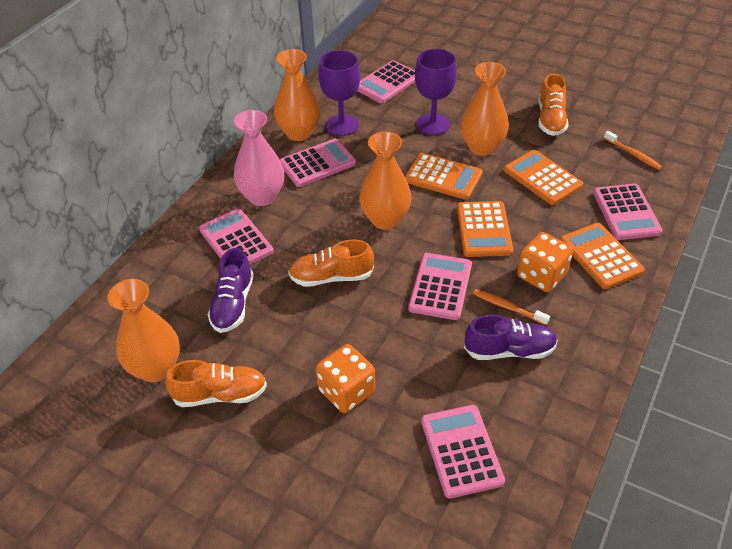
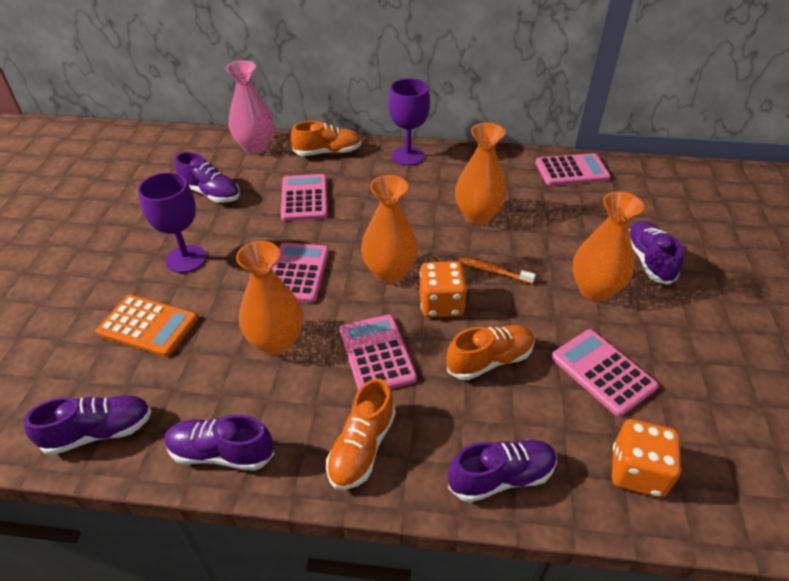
orange calculator: [405,153,482,200] [457,201,513,257] [504,150,583,205] [560,223,645,289] = 4 -> [96,295,198,357] = 1
orange toothbrush: [473,289,550,325] [604,131,662,170] = 2 -> [458,257,536,284] = 1
pink calculator: [199,209,274,264] [280,139,356,187] [357,60,415,103] [408,253,472,320] [421,405,505,499] [593,184,663,240] = 6 -> [272,243,329,303] [281,174,328,221] [340,315,417,390] [535,153,611,186] [551,330,658,417] = 5
purple shoe: [208,248,254,333] [464,315,558,360] = 2 -> [23,395,152,455] [164,415,274,471] [175,152,240,203] [448,440,557,502] [629,221,684,285] = 5

